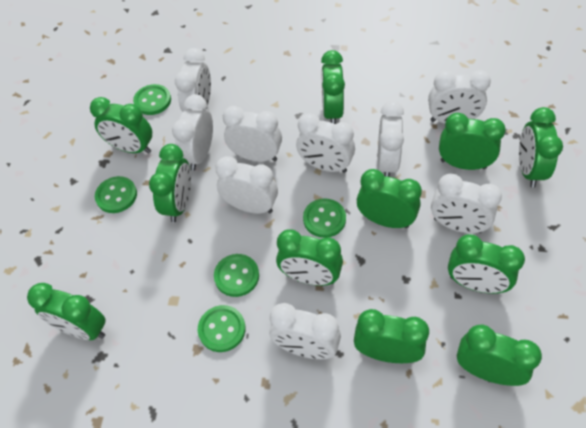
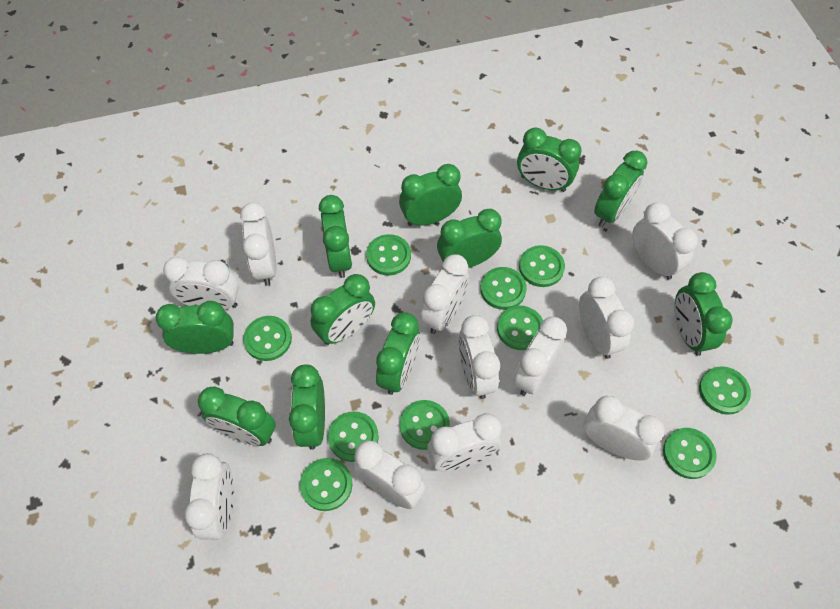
green button: [95,176,137,213] [133,84,171,115] [198,305,246,352] [214,254,259,297] [303,198,346,238] = 5 -> [243,316,292,361] [300,458,352,511] [328,411,379,462] [366,234,411,275] [400,400,450,450] [480,267,527,310] [497,306,543,350] [519,245,565,287] [663,428,717,479] [699,366,751,415] = 10
white clock: [172,94,213,171] [175,48,211,112] [215,156,278,214] [223,106,282,162] [269,303,341,359] [296,113,355,173] [377,101,404,177] [428,70,491,124] [431,174,502,233] = 9 -> [163,257,239,310] [184,453,234,540] [240,202,277,286] [353,441,425,509] [420,254,469,334] [427,413,502,471] [458,315,500,399] [513,317,567,396] [579,277,634,359] [584,396,665,461] [632,202,698,280] = 11

